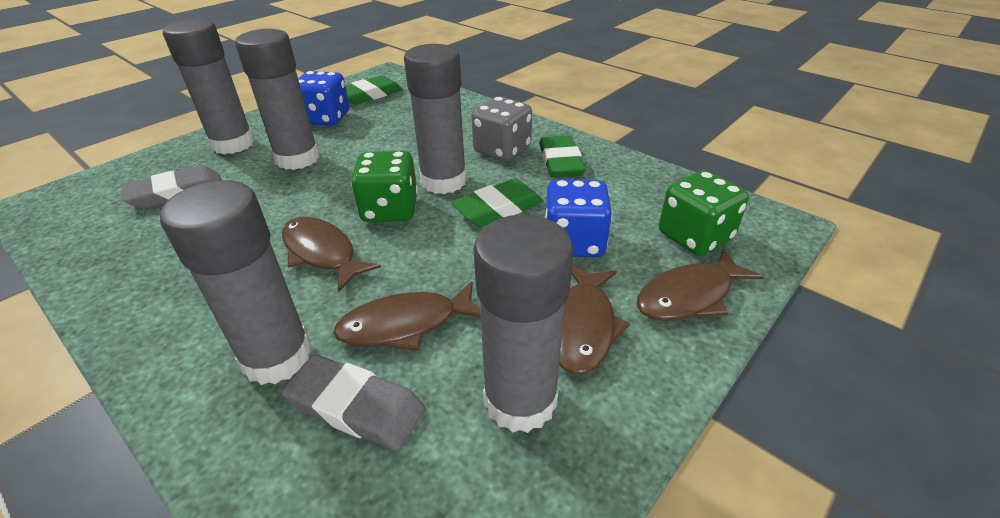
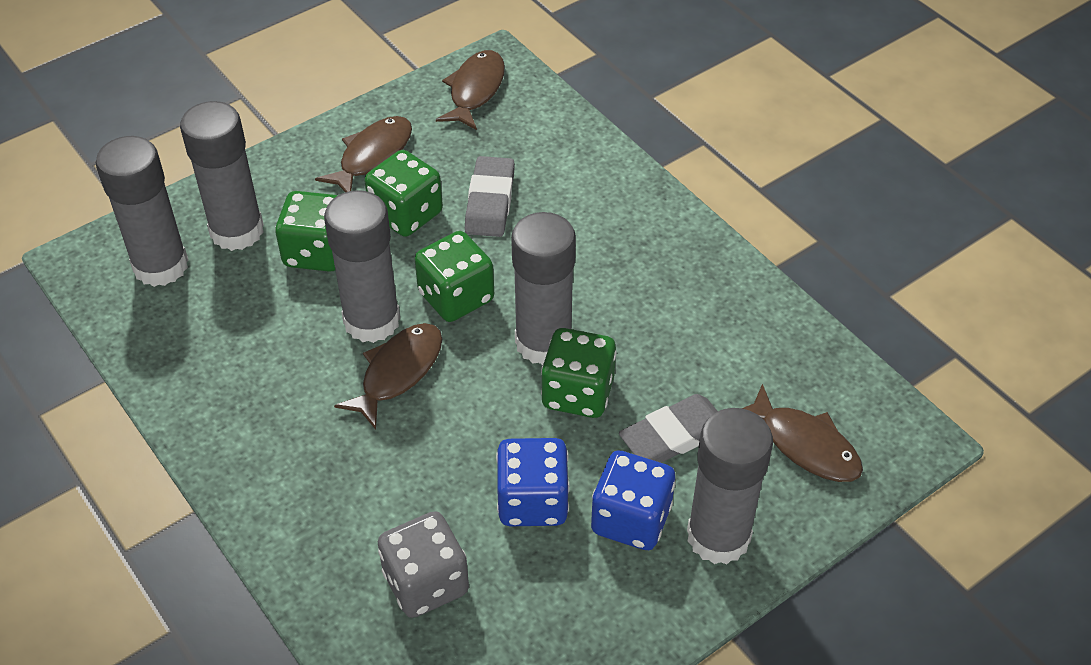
green dice: [351,151,418,222] [659,170,749,256] = 2 -> [275,191,338,272] [364,150,443,237] [414,231,494,322] [541,328,617,418] = 4
green eraser: [346,75,403,105] [451,178,544,227] [539,136,586,178] = 3 -> none = 0

